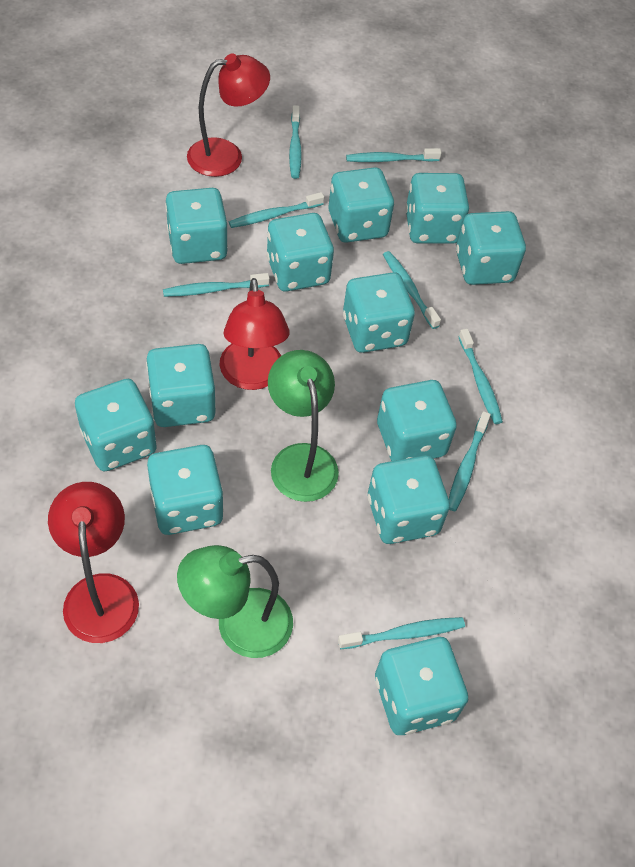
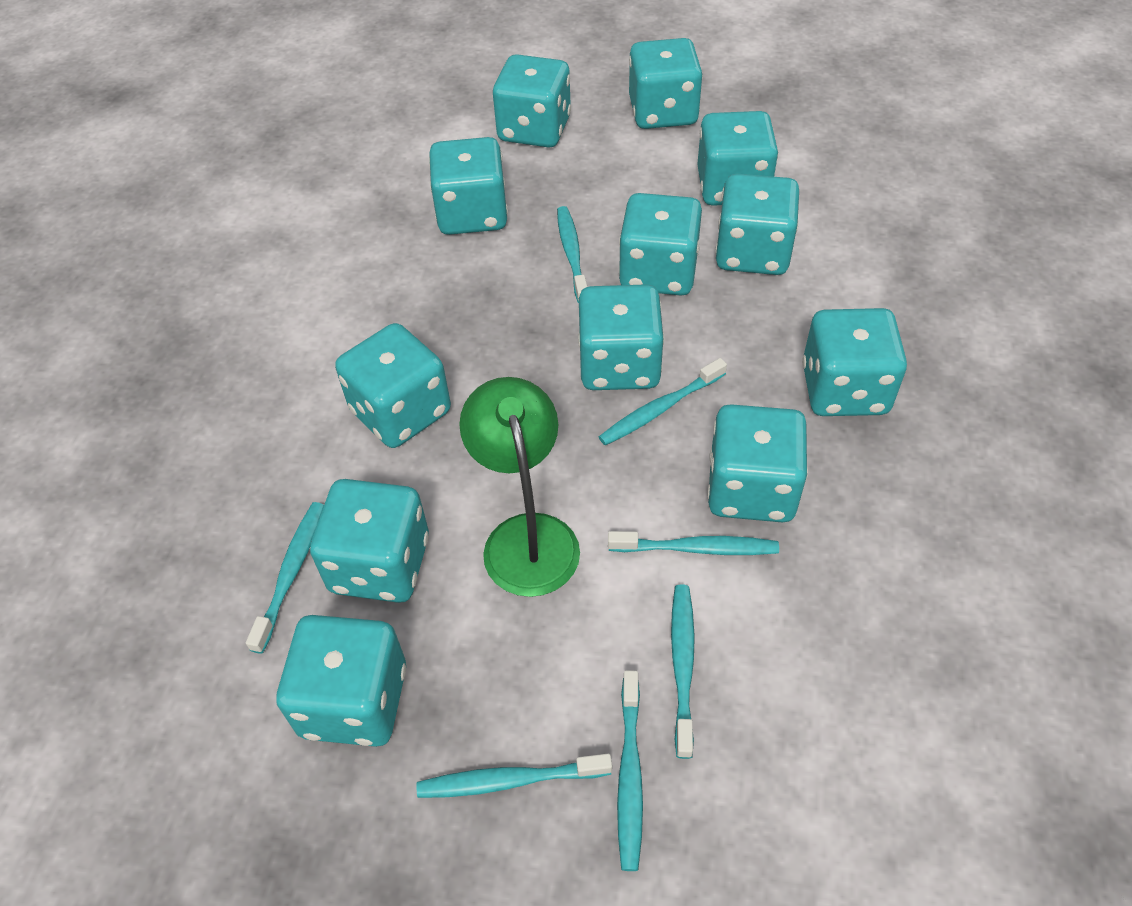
green lamp: [177,545,293,658] [268,350,339,502] = 2 -> [459,377,580,597] = 1
red lamp: [48,482,139,643] [187,53,270,177] [220,278,289,390] = 3 -> none = 0
turquoise toothbrush: [163,273,270,297] [229,192,324,228] [289,105,302,179] [338,617,465,649] [346,148,441,162] [383,251,441,329] [449,411,491,511] [458,329,503,424] = 8 -> [246,502,324,654] [417,754,612,798] [557,206,587,303] [599,358,727,445] [608,531,779,555] [617,670,643,871] [671,585,695,759] = 7

